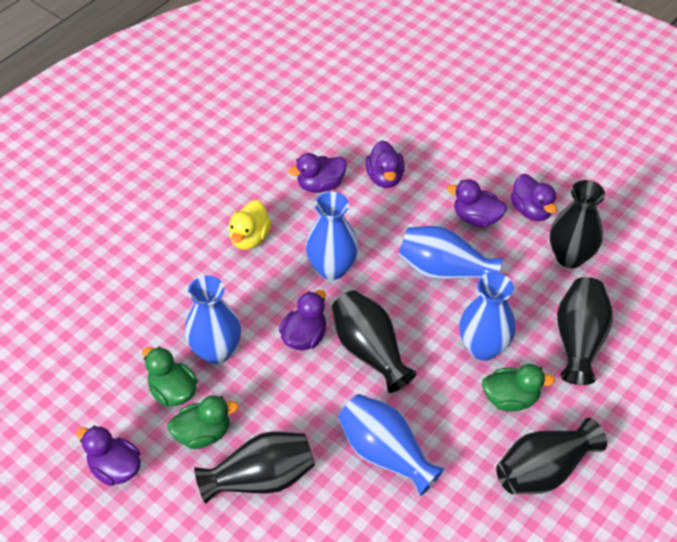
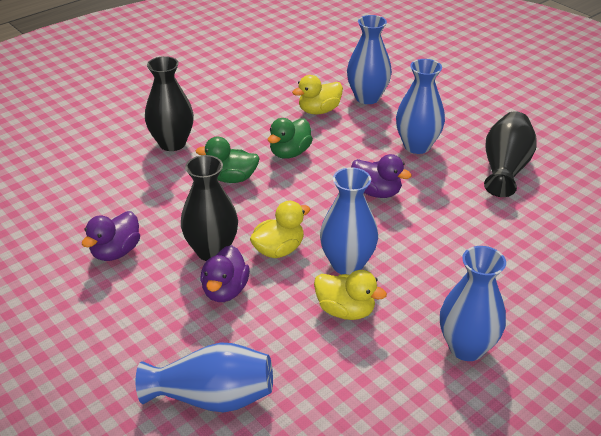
black vase: [194,431,315,504] [332,290,417,393] [496,418,607,494] [550,180,605,268] [557,277,613,385] = 5 -> [145,56,194,151] [181,155,238,261] [484,111,537,197] = 3
green duck: [142,347,198,406] [167,395,239,449] [482,364,555,412] = 3 -> [196,137,260,183] [268,118,313,159] = 2
purple duck: [76,426,141,486] [279,290,326,350] [289,153,347,193] [365,140,405,188] [447,179,507,227] [511,174,557,221] = 6 -> [82,211,140,261] [200,245,250,302] [351,154,412,198] = 3
yellow duck: [229,200,271,250] = 1 -> [250,201,310,258] [292,75,343,115] [314,270,387,320] = 3

